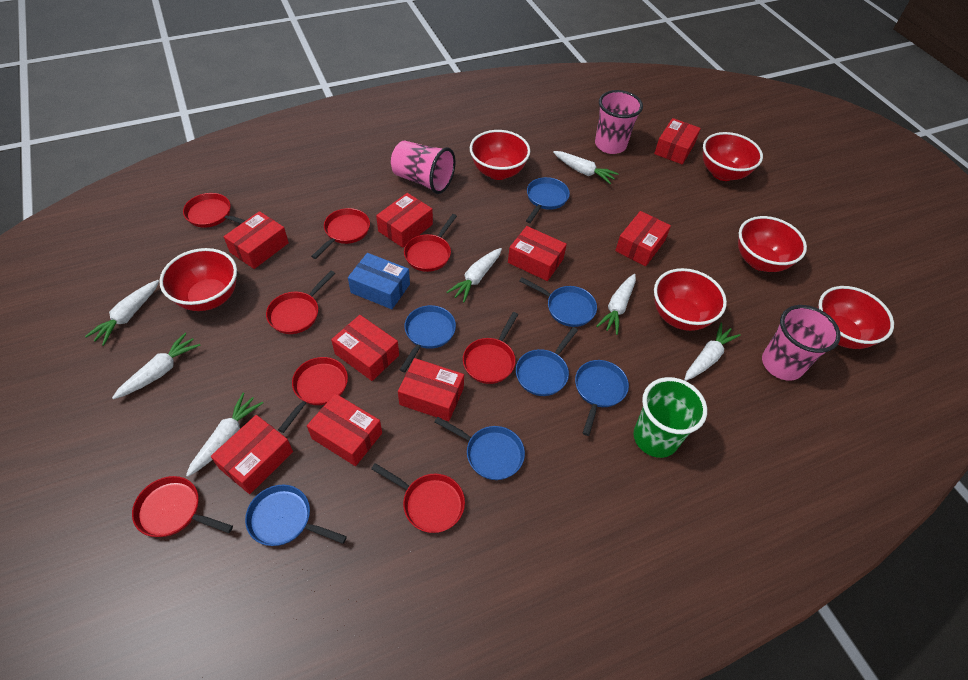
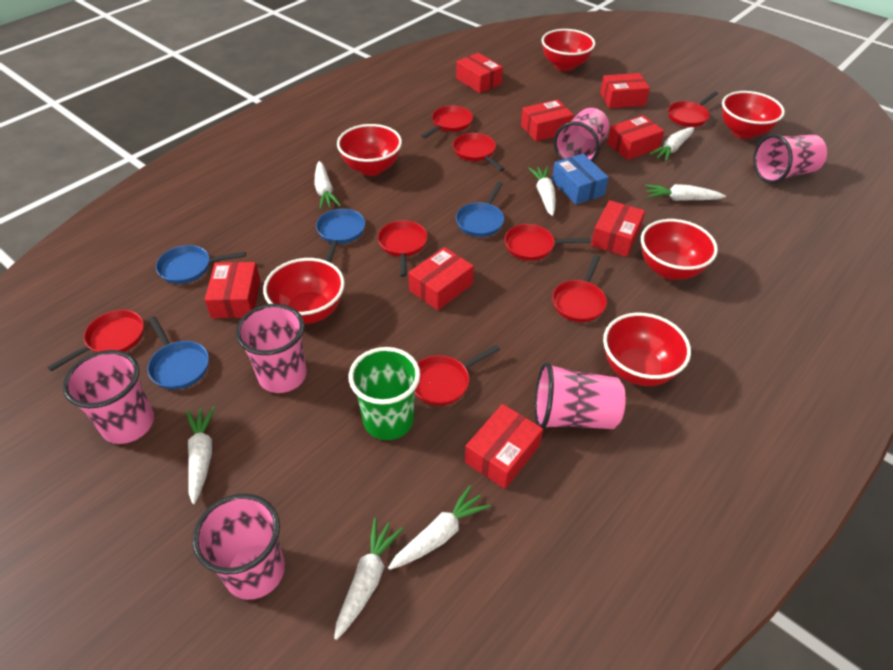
blue pan: [245,485,347,546] [400,305,456,372] [434,417,525,480] [516,327,578,396] [519,277,597,327] [526,177,570,223] [575,360,629,436] = 7 -> [147,316,209,390] [156,245,246,284] [316,209,365,263] [456,182,504,237] = 4
pink cup: [391,140,455,194] [595,90,643,154] [762,305,841,381] = 3 -> [63,350,154,444] [192,493,285,600] [235,304,307,393] [535,362,626,429] [554,108,609,162] [753,134,827,184] = 6
red box: [211,415,293,494] [224,211,289,269] [307,393,382,466] [331,315,399,381] [376,193,433,248] [398,358,464,421] [508,226,567,281] [615,211,671,266] [654,118,701,164] = 9 -> [205,262,261,318] [408,247,474,310] [456,53,503,93] [465,404,543,489] [521,99,574,141] [591,200,645,257] [600,73,650,108] [607,115,664,160] = 8

